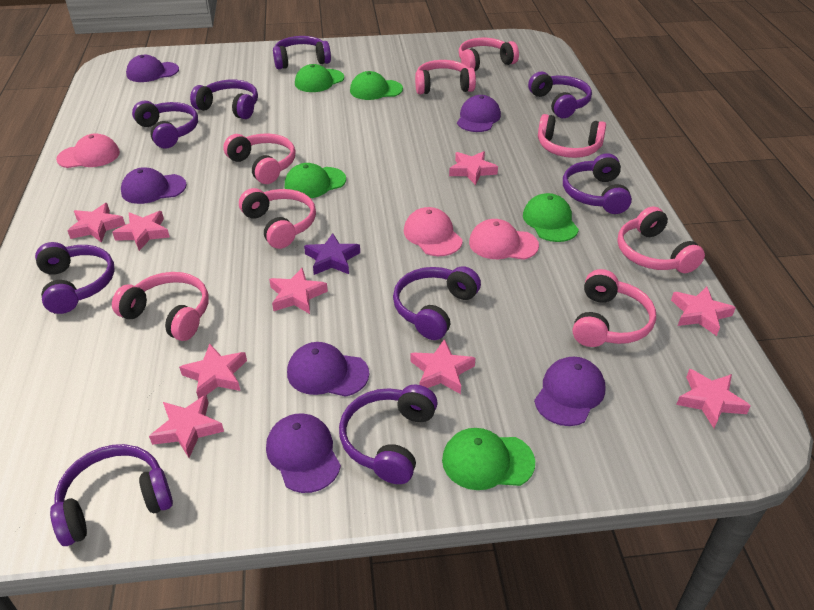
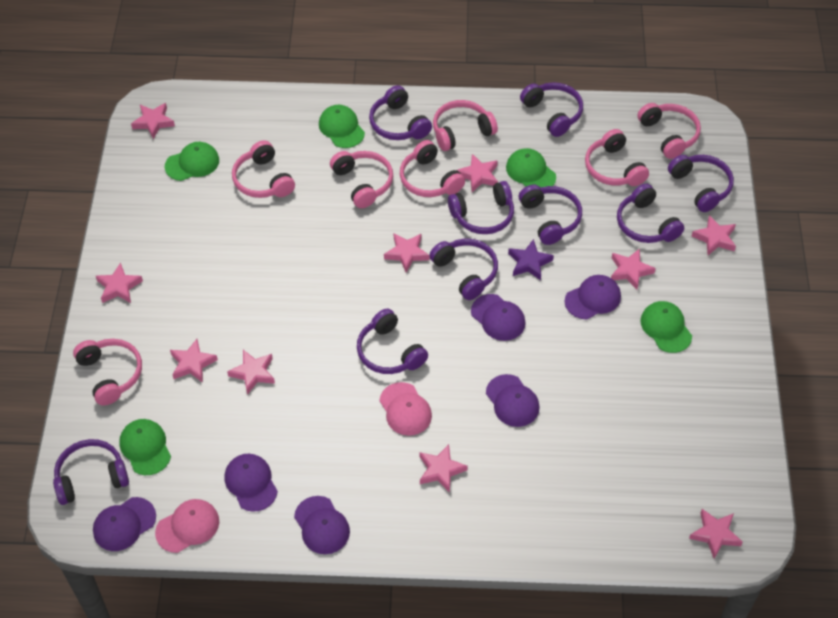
pink cap: [56,133,120,168] [404,207,463,256] [469,219,539,260] = 3 -> [155,499,219,553] [379,382,432,436] = 2
pink headphones: [112,272,208,341] [223,133,296,184] [239,188,316,249] [415,60,476,94] [459,38,519,71] [538,114,606,158] [573,269,656,347] [617,206,705,273] = 8 -> [73,339,142,406] [232,140,295,198] [330,151,393,208] [400,140,465,197] [433,100,498,151] [585,129,649,186] [637,103,701,159] = 7
pink star: [68,203,125,243] [112,211,170,251] [149,395,224,458] [179,344,247,399] [269,268,328,314] [411,339,475,394] [449,151,498,185] [671,287,736,336] [676,369,751,428] = 9 -> [96,263,143,303] [131,103,175,139] [170,339,218,383] [227,350,275,394] [384,233,429,273] [420,444,468,493] [457,154,498,192] [611,248,656,290] [689,509,743,559] [692,215,736,255] = 10

